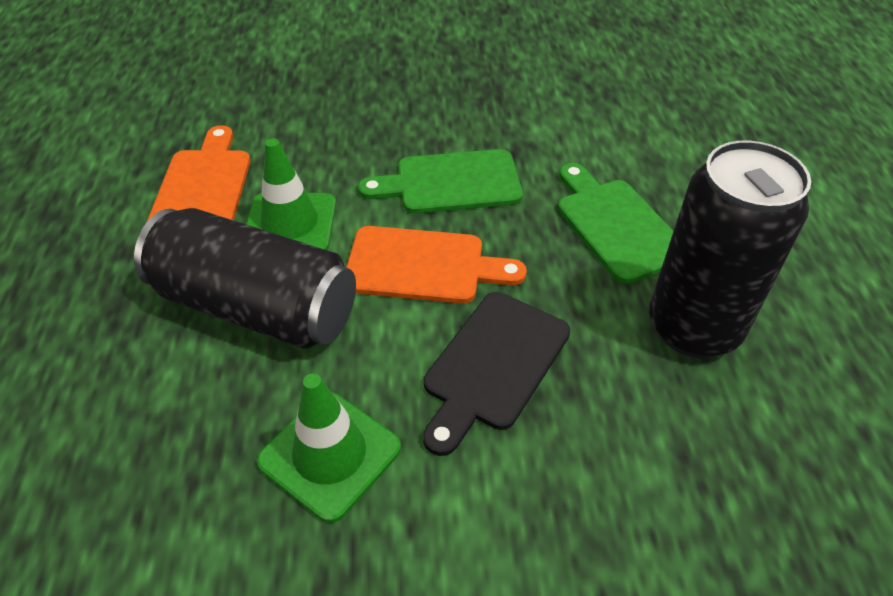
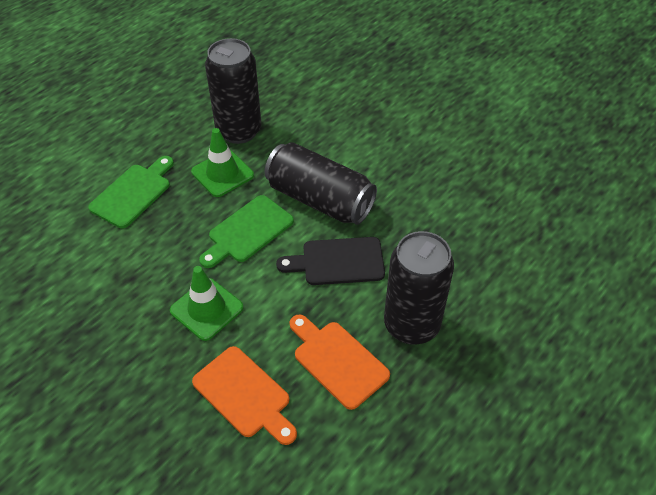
black can: [134,208,356,349] [649,140,811,358] = 2 -> [205,38,261,144] [265,142,377,225] [384,231,454,345] = 3

